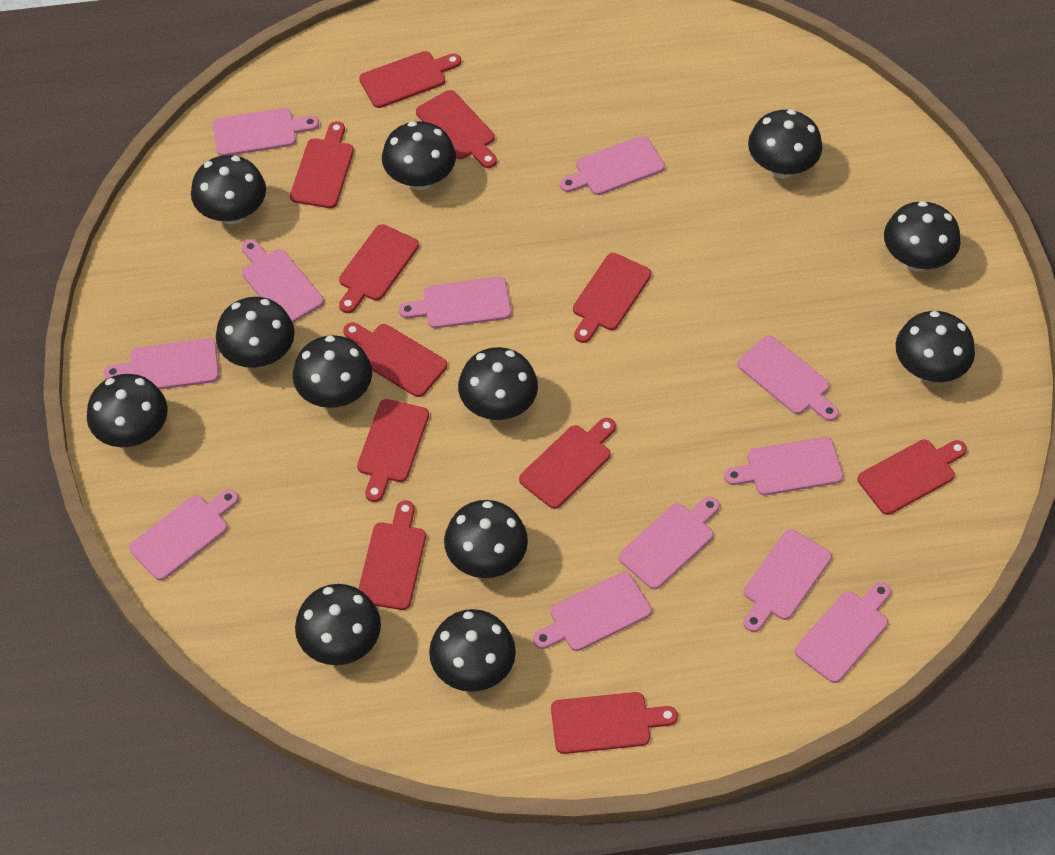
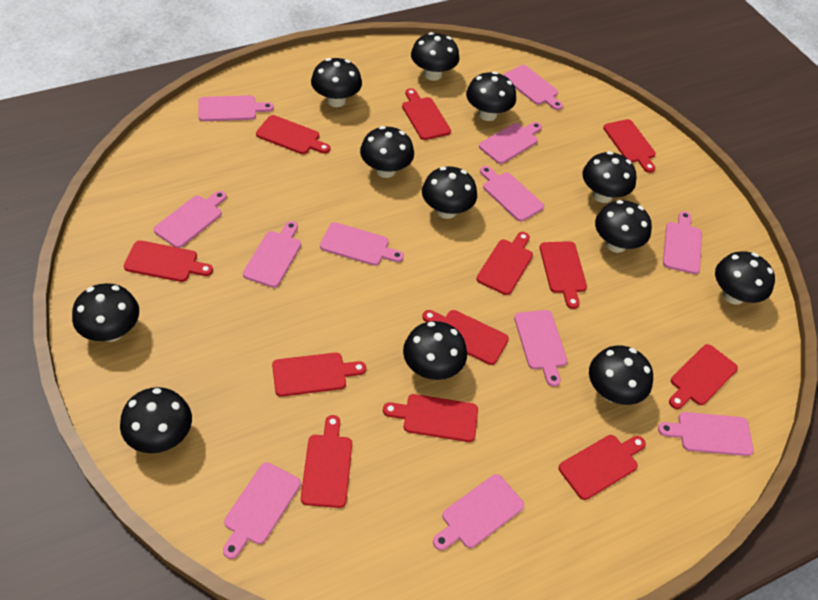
red cutting board: [290,121,354,208] [339,224,419,313] [343,323,447,397] [357,399,429,502] [358,500,426,610] [359,51,461,108] [416,90,497,168] [519,418,616,509] [551,692,678,754] [573,253,651,343] [858,440,967,515] = 11 -> [124,240,213,282] [256,115,330,154] [272,353,366,397] [301,415,352,508] [383,394,478,442] [402,88,451,140] [422,310,509,365] [476,232,533,295] [540,241,587,309] [559,435,646,500] [603,119,656,173] [669,344,738,409] = 12

